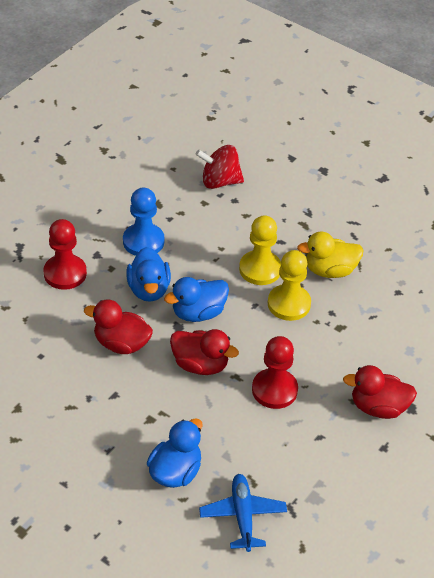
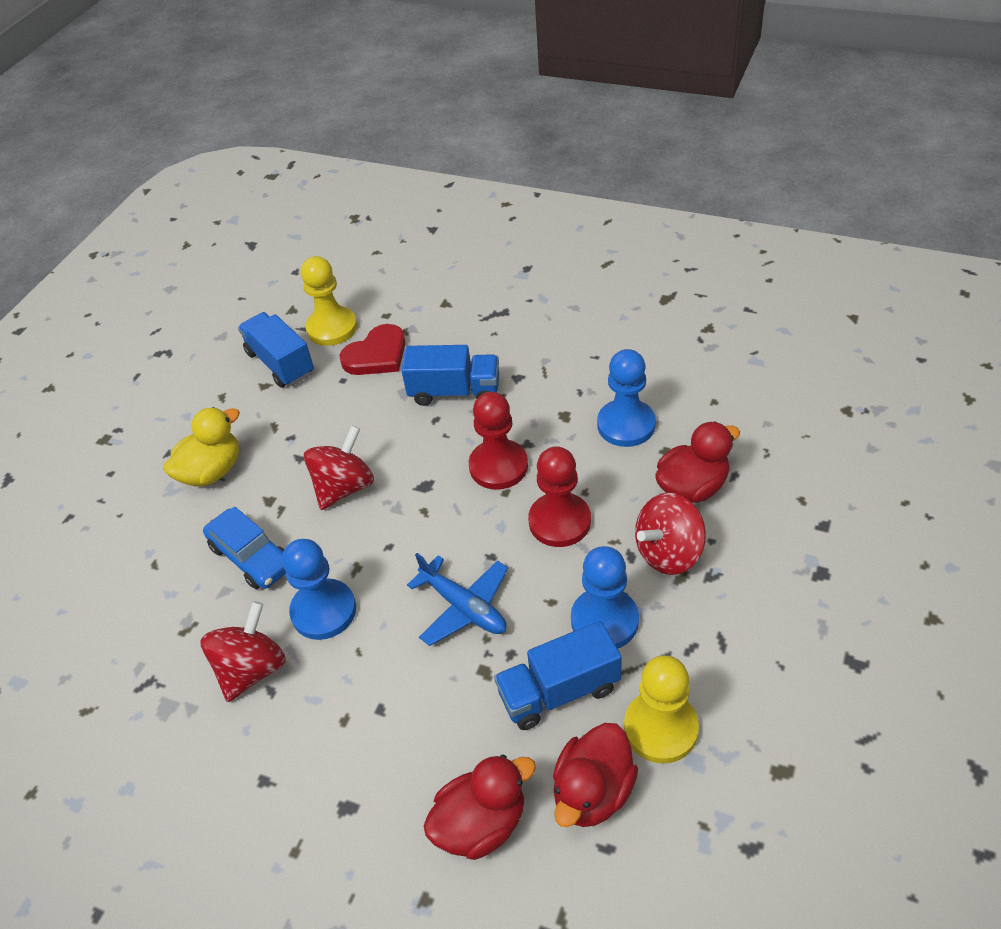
blue car: none = 0 -> [203,507,286,589] = 1
blue duck: [126,247,171,302] [147,418,203,488] [164,277,229,322] = 3 -> none = 0
blue pawn: [123,188,165,256] = 1 -> [282,539,356,640] [571,546,639,649] [597,349,656,447] = 3
blue truck: none = 0 -> [238,312,314,388] [401,345,499,406] [494,621,622,730] = 3
red heart: none = 0 -> [340,324,406,375] = 1
red spinning top: [196,145,244,189] = 1 -> [200,601,286,702] [304,425,374,510] [635,493,706,575] = 3

